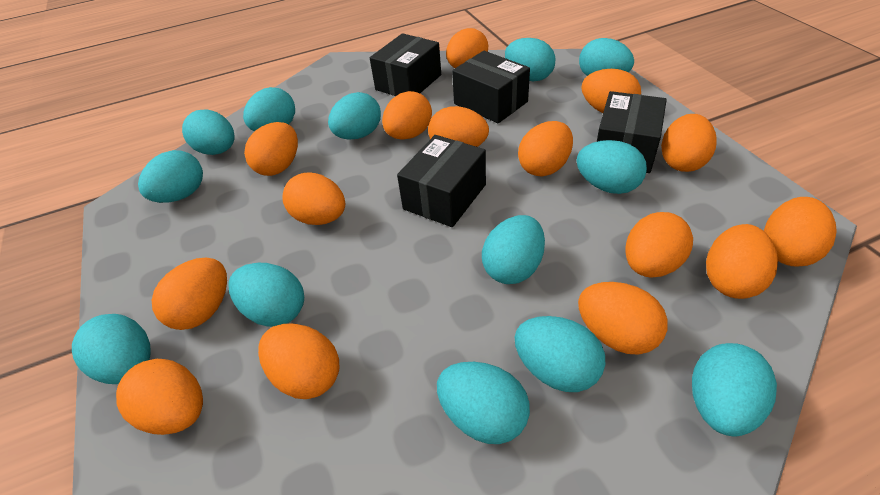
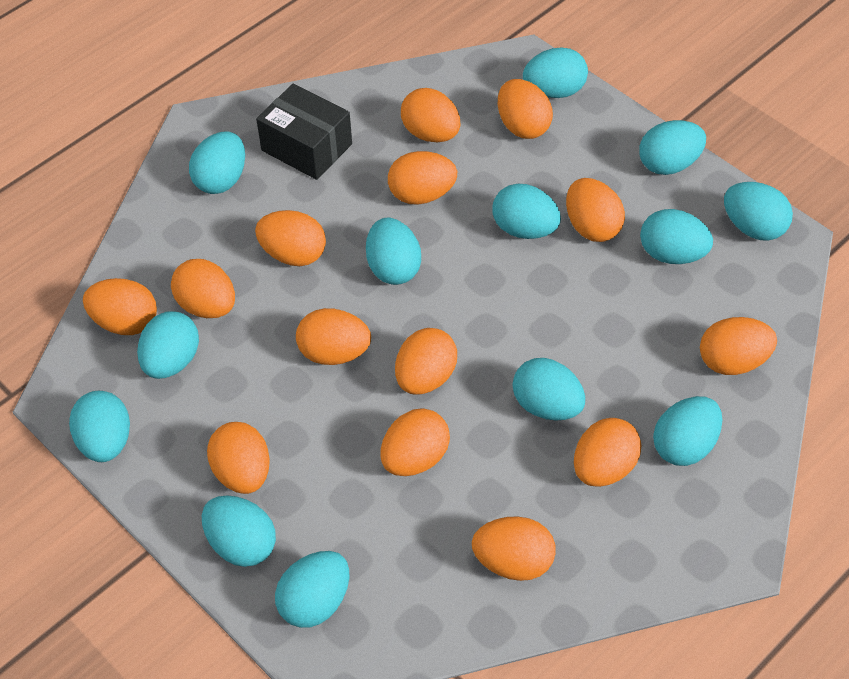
black box: [370,33,441,96] [397,135,486,227] [452,51,530,123] [597,91,667,173] = 4 -> [256,83,352,180] = 1
orange egg: [116,359,203,435] [152,258,227,330] [244,122,298,176] [258,324,339,399] [282,173,345,225] [382,91,432,140] [428,106,489,147] [446,28,488,68] [518,121,573,176] [578,282,668,355] [581,69,641,113] [625,212,693,278] [661,114,717,172] [706,224,778,299] [764,197,837,267] = 15 -> [83,278,157,335] [171,259,235,318] [207,422,270,494] [255,210,326,266] [296,308,371,365] [381,409,450,476] [388,151,457,205] [395,328,457,394] [401,88,461,142] [472,516,556,581] [498,79,553,139] [566,178,625,242] [574,418,641,487] [700,317,777,375] = 14

